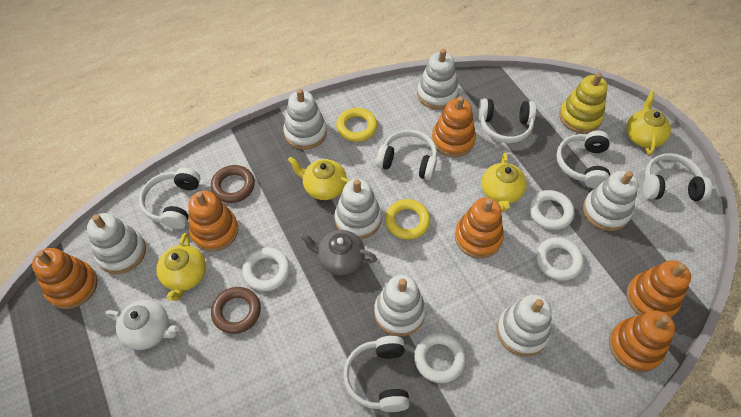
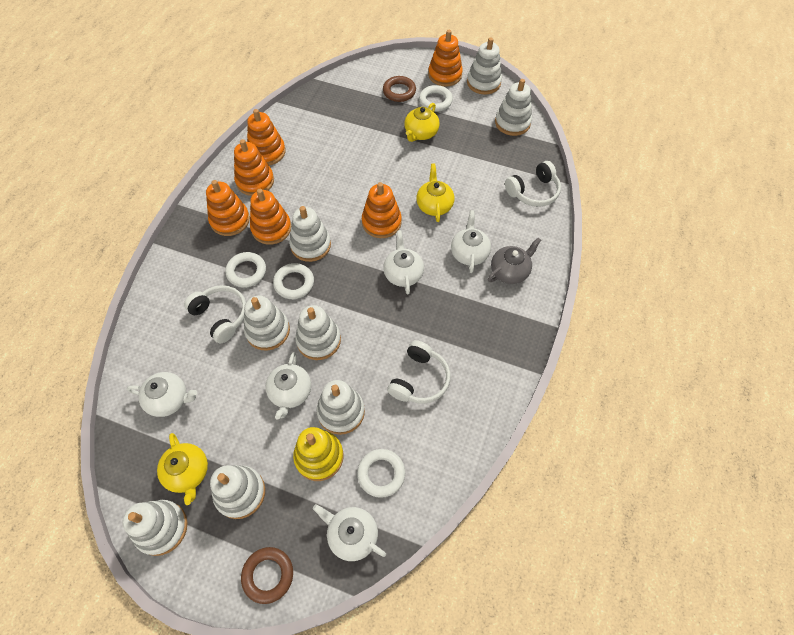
white headphones: [139,168,201,229] [343,336,410,412] [376,130,437,180] [478,98,536,143] [556,130,610,189] [643,153,712,202] = 6 -> [184,285,246,343] [387,340,451,404] [505,161,561,207] = 3
white stacking toy: [87,213,146,274] [283,89,327,150] [334,179,382,239] [374,275,426,336] [417,49,459,110] [497,295,552,357] [583,171,639,231] = 7 -> [122,500,188,556] [210,465,265,519] [244,296,290,351] [289,206,331,262] [295,305,341,360] [317,380,365,435] [467,38,502,95] [495,79,532,136] = 8
white teapot: [105,300,179,350] = 1 -> [127,372,197,417] [265,352,311,420] [313,504,386,561] [383,230,424,295] [451,210,491,273] = 5
yellow ring: [336,108,377,142] [385,199,430,240] = 2 -> none = 0
yellow teapot: [156,233,206,301] [288,157,350,200] [482,153,527,211] [626,91,671,155] = 4 -> [157,433,208,505] [404,103,440,142] [416,163,454,222] = 3

